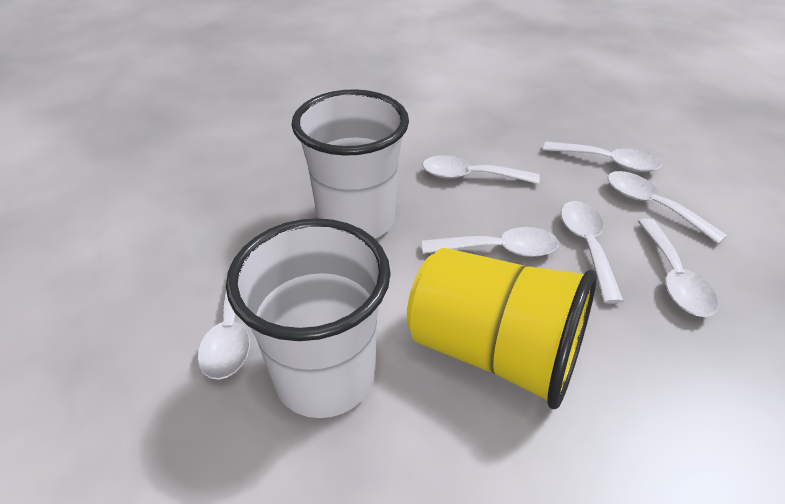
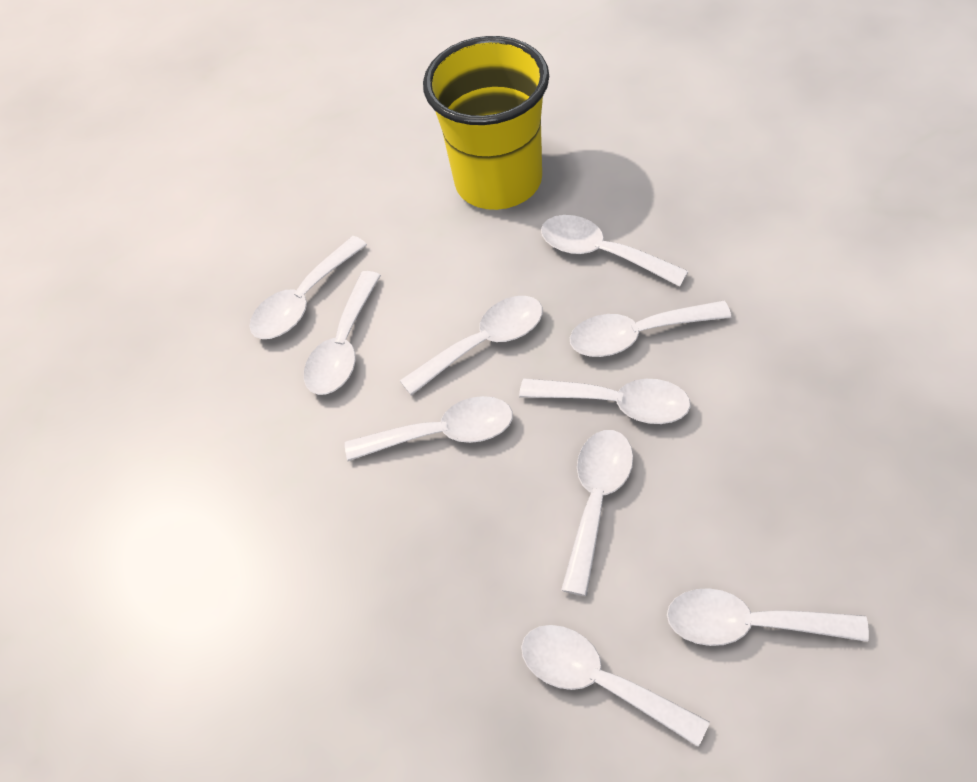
white cup: [226,218,391,418] [291,89,409,238] = 2 -> none = 0
white spoon: [197,263,250,380] [422,155,540,184] [422,227,559,257] [543,142,662,172] [560,201,624,304] [607,171,727,244] [638,219,718,317] = 7 -> [250,236,367,339] [304,271,381,395] [345,396,513,461] [400,296,543,396] [519,378,691,424] [521,625,710,747] [541,215,689,287] [561,430,633,596] [570,301,731,357] [667,588,869,646] = 10

